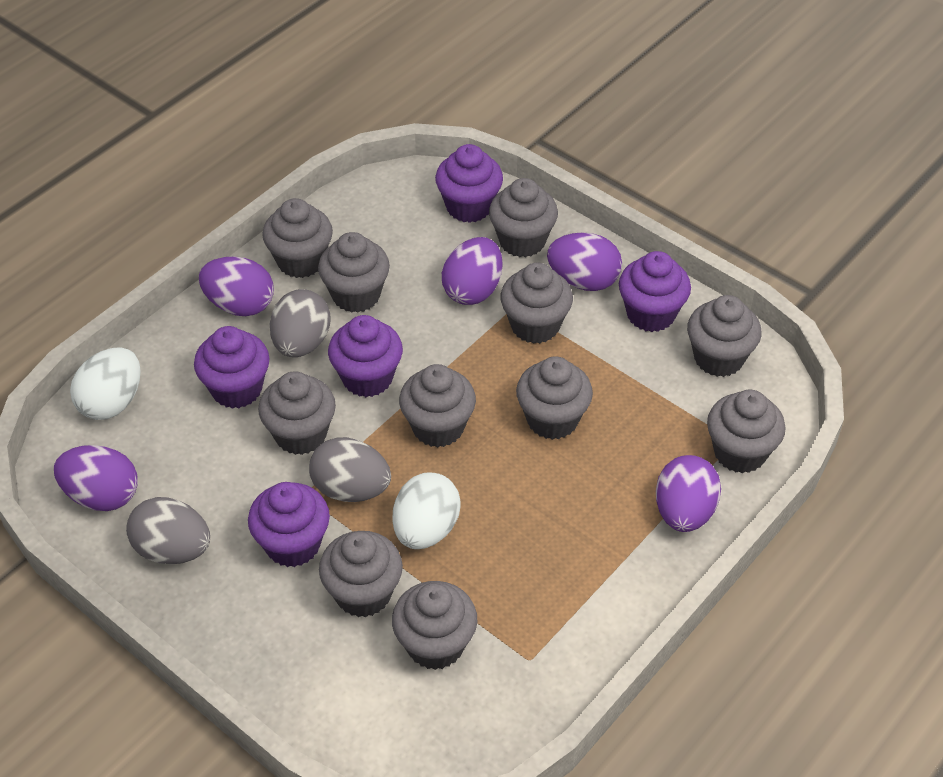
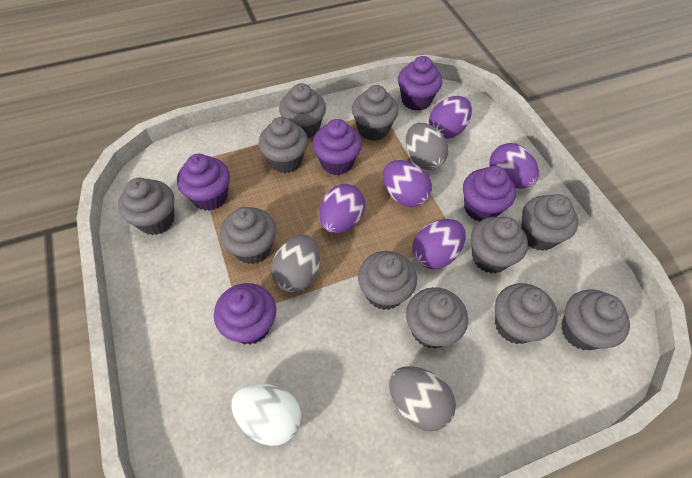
white egg: [70,347,140,420] [393,473,461,549] = 2 -> [231,383,301,446] = 1

